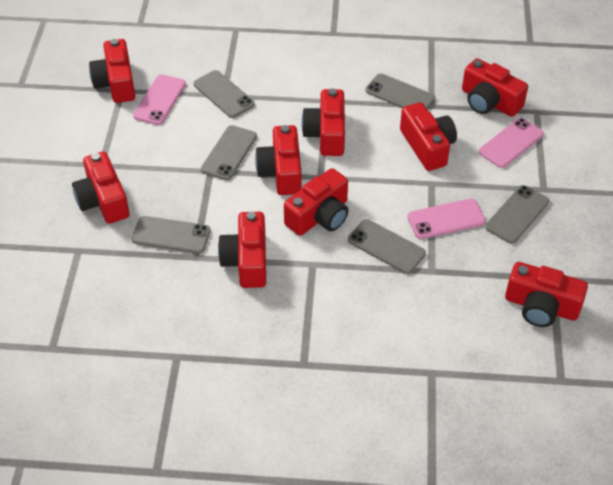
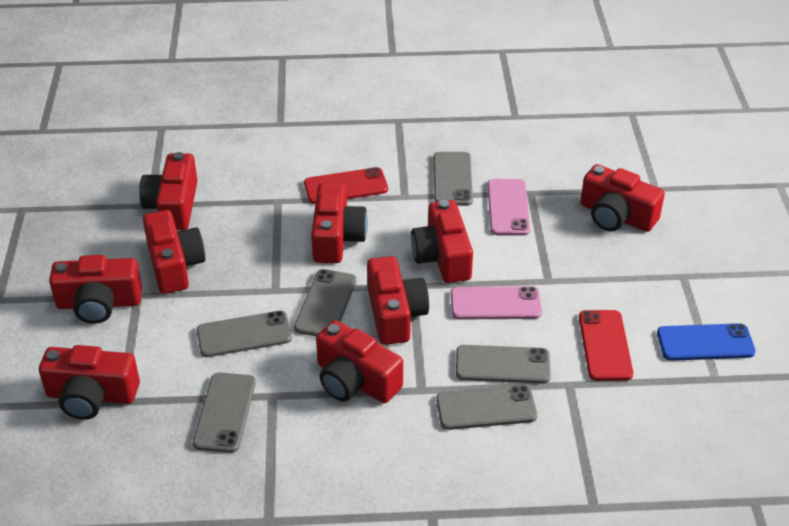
blue phone: none = 0 -> [657,323,756,361] = 1
pink phone: [133,74,186,125] [407,199,486,239] [479,118,544,168] = 3 -> [451,286,542,320] [487,179,530,236] = 2
red phone: none = 0 -> [304,167,388,204] [579,310,633,381] = 2

